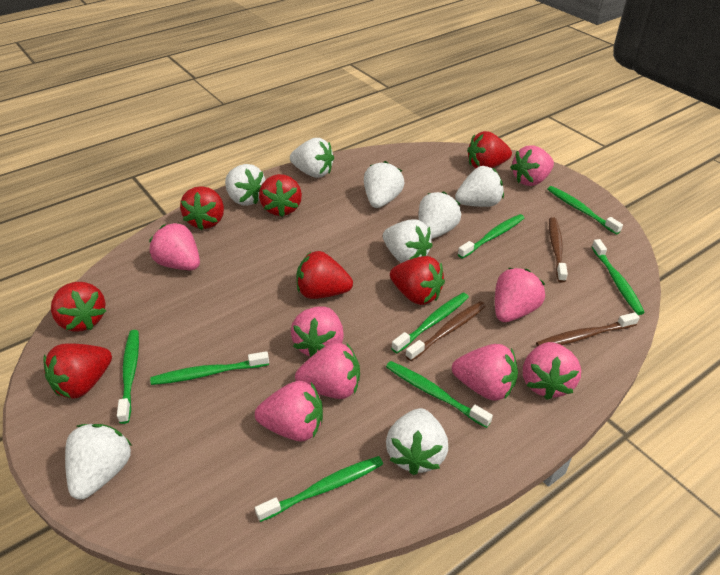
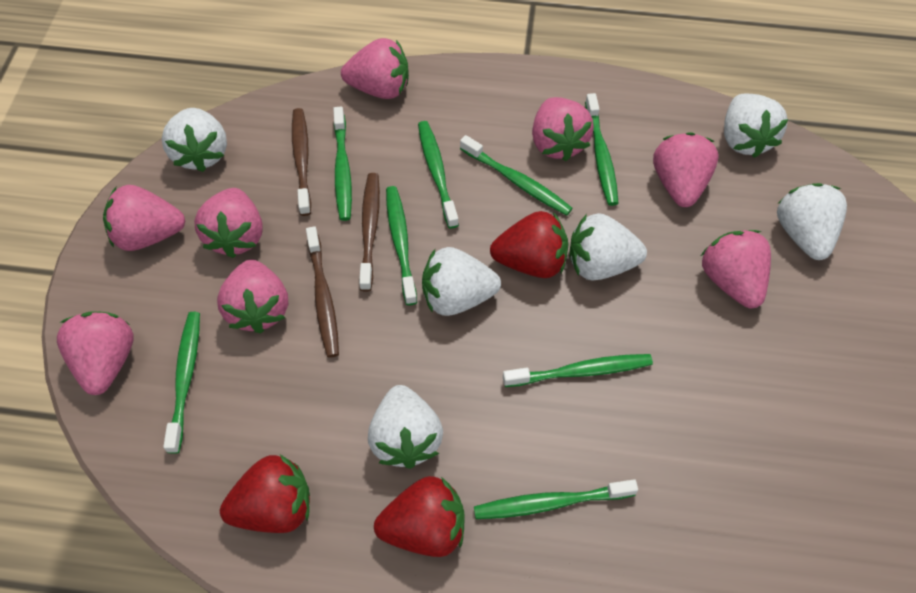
red strawberry: [43,343,112,399] [51,282,106,332] [180,186,224,230] [259,174,302,217] [297,251,353,299] [390,256,445,305] [467,131,512,169] = 7 -> [220,455,310,533] [374,476,464,557] [490,211,569,278] = 3
white strawberry: [65,424,132,500] [225,164,266,206] [290,138,334,178] [364,161,404,208] [383,220,433,263] [386,408,448,475] [418,191,461,239] [455,166,504,207] = 8 -> [162,108,227,172] [368,385,443,469] [422,247,501,316] [570,213,647,281] [724,94,788,158] [777,183,847,260] = 6

